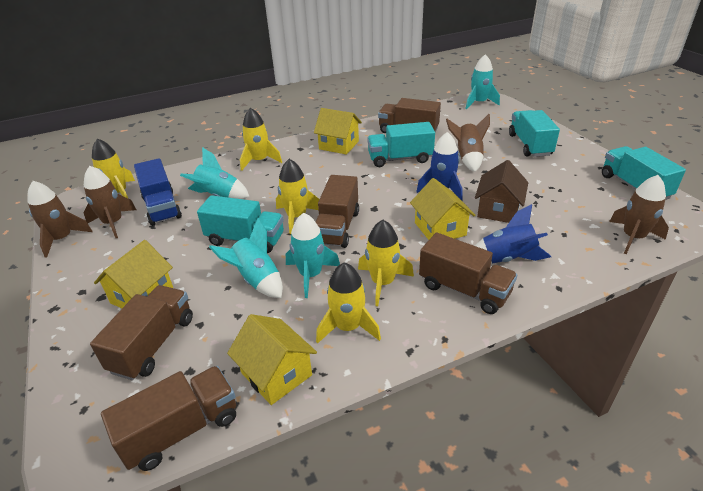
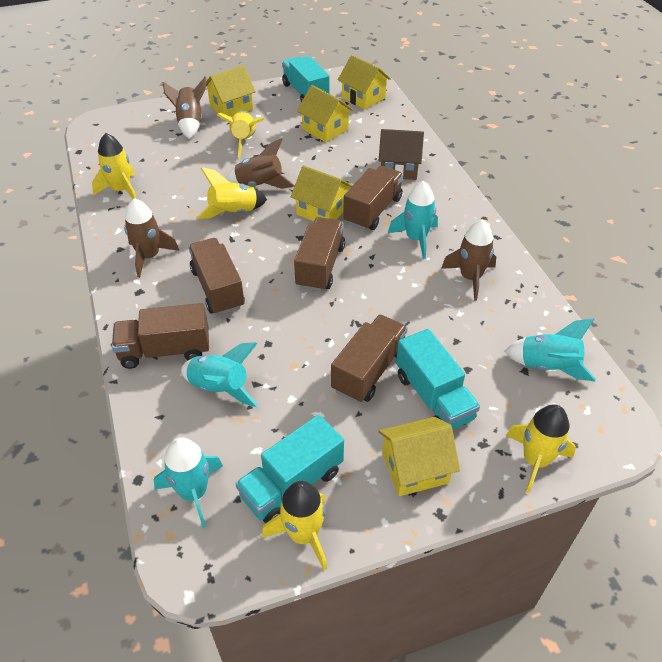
blue rocket: [416,132,462,201] [475,204,551,263] = 2 -> none = 0
blue truck: [134,158,182,226] = 1 -> none = 0
turquoise truck: [197,195,284,253] [367,122,435,167] [509,110,560,157] [602,146,686,200] = 4 -> [235,415,344,523] [282,56,330,102] [396,329,480,430] = 3
yellow house: [94,240,173,308] [227,314,317,405] [314,108,362,155] [410,178,475,240] = 4 -> [206,65,256,117] [291,165,353,221] [297,85,353,142] [338,55,391,110] [378,417,460,496] = 5

